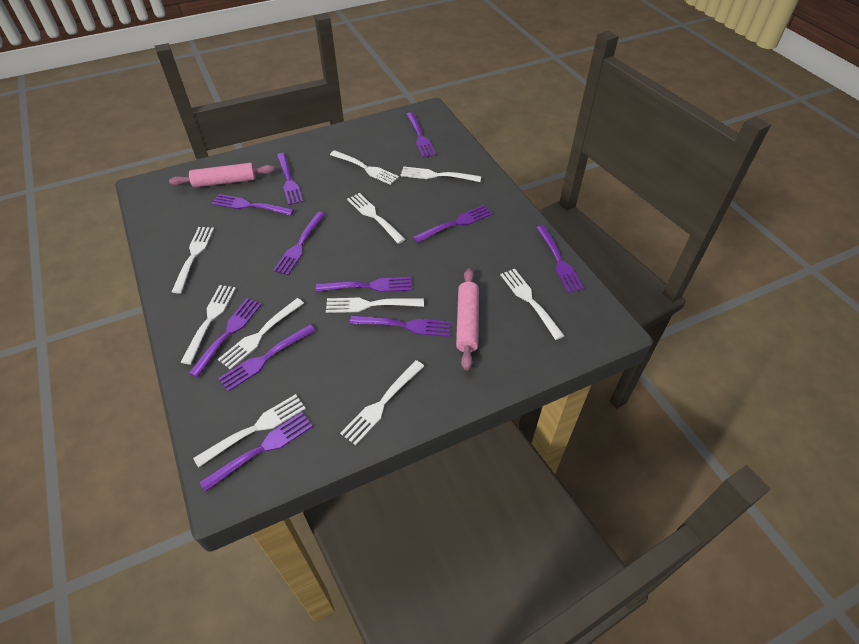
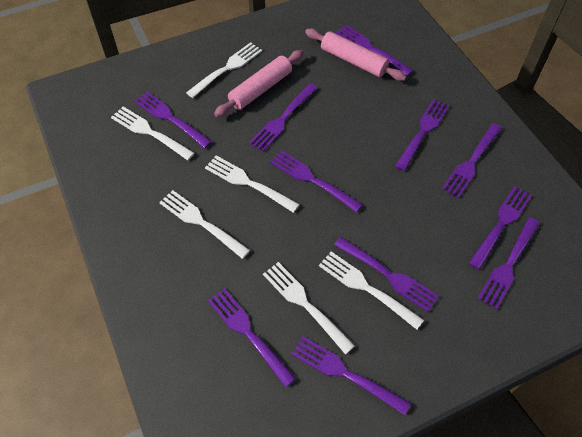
white fork: [172,227,214,293] [181,285,236,365] [193,394,306,468] [218,298,304,370] [326,298,424,313] [330,150,399,185] [340,360,424,446] [347,193,406,244] [401,166,481,182] [500,269,564,340] = 10 -> [111,107,195,160] [159,190,250,259] [186,42,262,98] [205,155,300,213] [263,262,355,354] [319,251,424,330] = 6

